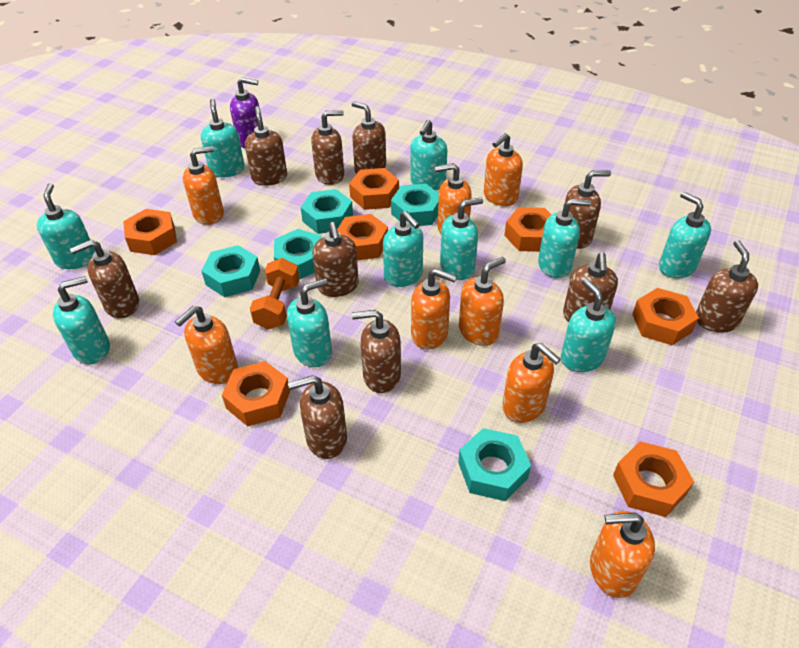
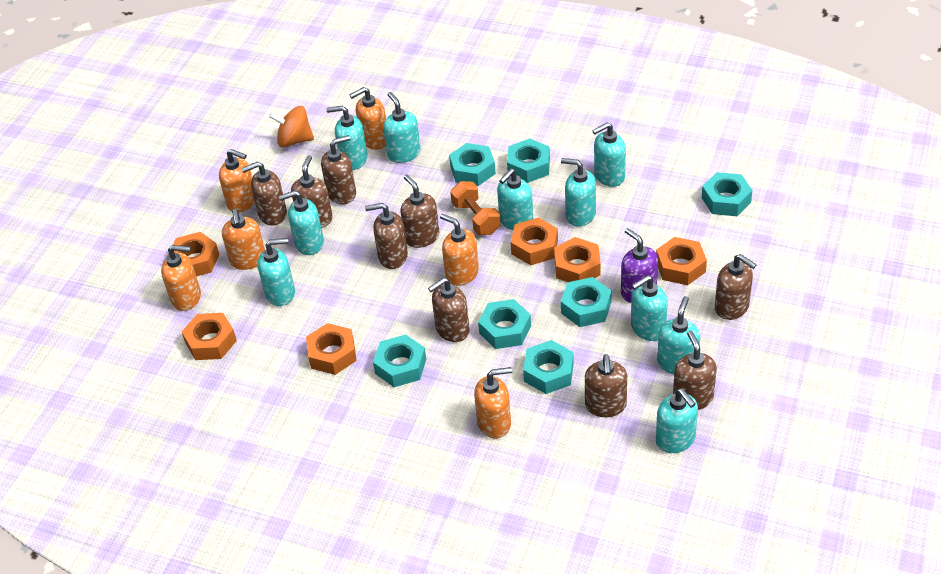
brown soap dispenser: [70,239,139,318] [245,106,287,186] [288,375,347,459] [311,110,344,185] [312,222,359,297] [352,101,386,174] [352,310,401,393] [563,252,618,322] [565,170,611,249] [696,240,758,333] = 10 -> [242,162,287,226] [291,155,333,228] [321,135,356,205] [365,203,408,269] [400,175,440,248] [428,277,470,342] [585,354,627,417] [673,331,717,410] [715,254,756,320] = 9
orange nut: [123,209,177,255] [222,361,290,427] [337,214,388,260] [349,168,399,210] [504,207,552,252] [613,441,694,517] [632,288,699,346] = 7 -> [167,232,220,277] [182,313,237,360] [306,323,357,375] [511,218,558,265] [554,237,601,282] [656,237,707,285] = 6
orange soap dispenser: [175,306,238,384] [183,146,224,225] [411,268,457,350] [435,163,472,234] [459,257,506,346] [484,133,523,206] [502,343,561,423] [590,511,655,598] = 8 -> [161,245,201,311] [219,149,255,213] [222,209,265,270] [349,87,386,150] [440,214,479,286] [474,367,512,439] = 6
orange spinning top: none = 0 -> [269,106,314,148] = 1
turquoise nut: [202,245,260,297] [274,229,322,279] [300,189,353,234] [391,184,439,226] [458,428,531,501] = 5 -> [373,334,426,387] [449,143,496,186] [478,299,531,349] [507,138,550,183] [523,340,574,394] [561,277,611,327] [702,172,753,216] = 7

